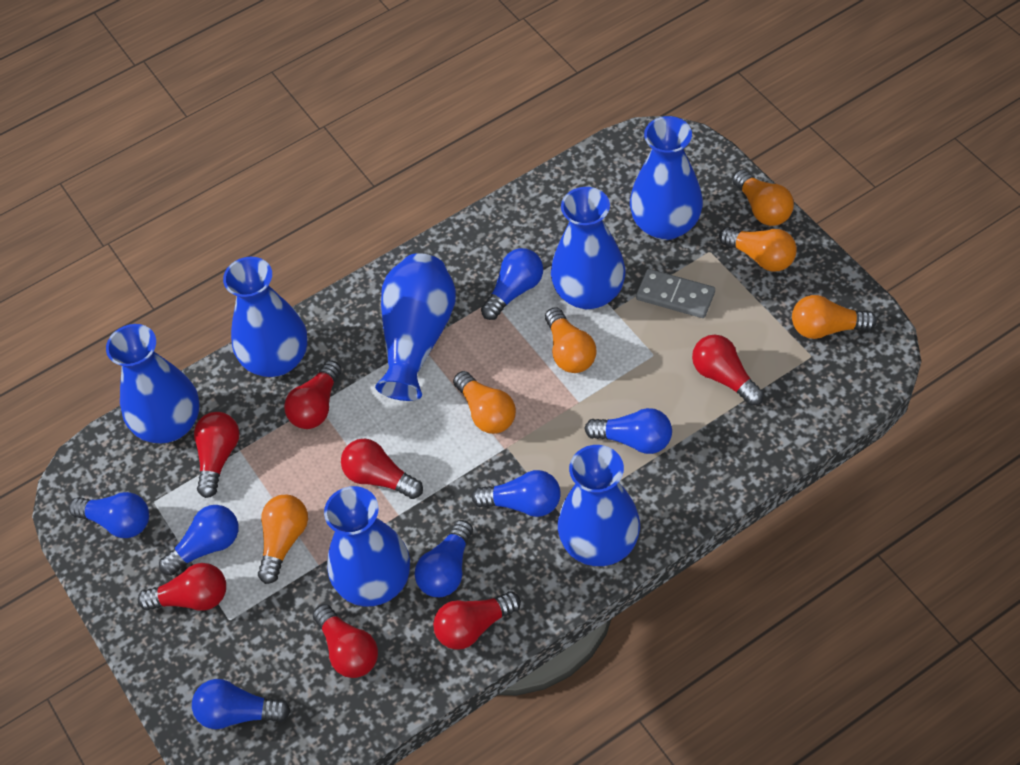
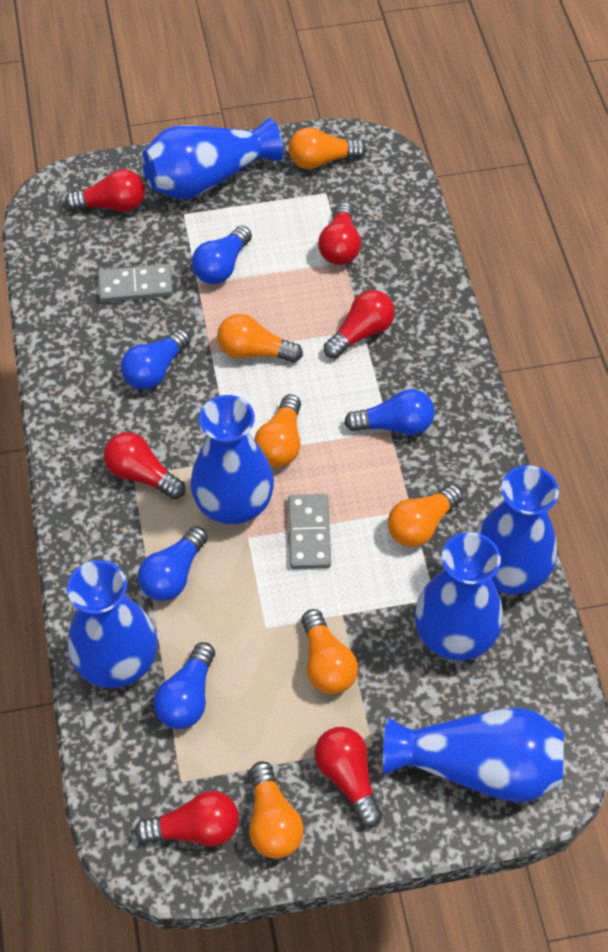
blue light bulb: [69,492,149,538] [159,505,238,576] [192,679,290,729] [414,520,473,597] [472,470,561,517] [481,248,543,320] [584,408,672,454] = 7 -> [121,329,191,390] [138,526,208,601] [153,642,215,729] [192,226,252,284] [344,389,435,435] = 5
blue vase: [106,324,199,444] [223,257,307,377] [324,486,410,606] [375,253,456,401] [551,187,626,310] [558,445,640,566] [630,116,703,240] = 7 -> [67,560,157,688] [142,118,283,199] [191,395,274,524] [383,708,564,802] [415,532,503,660] [475,465,559,594] = 6
grey domino: [636,269,715,318] = 1 -> [98,264,173,302] [288,494,331,569] = 2
red light bulb: [138,563,226,611] [194,412,240,498] [284,360,342,429] [313,604,378,678] [341,439,423,499] [433,591,521,650] [692,335,764,406] = 7 -> [65,169,145,212] [104,432,185,499] [135,791,239,847] [314,727,382,827] [318,202,361,265] [324,290,395,359] = 6

